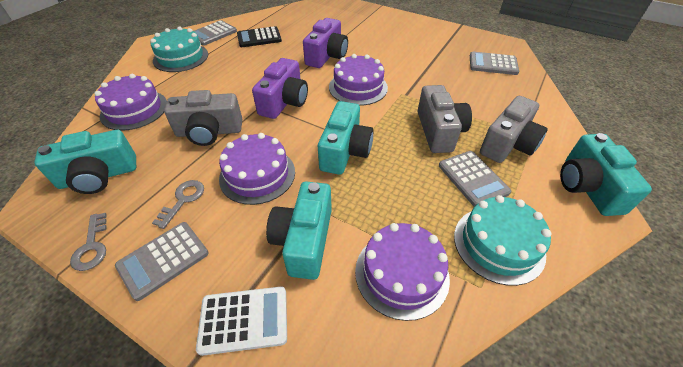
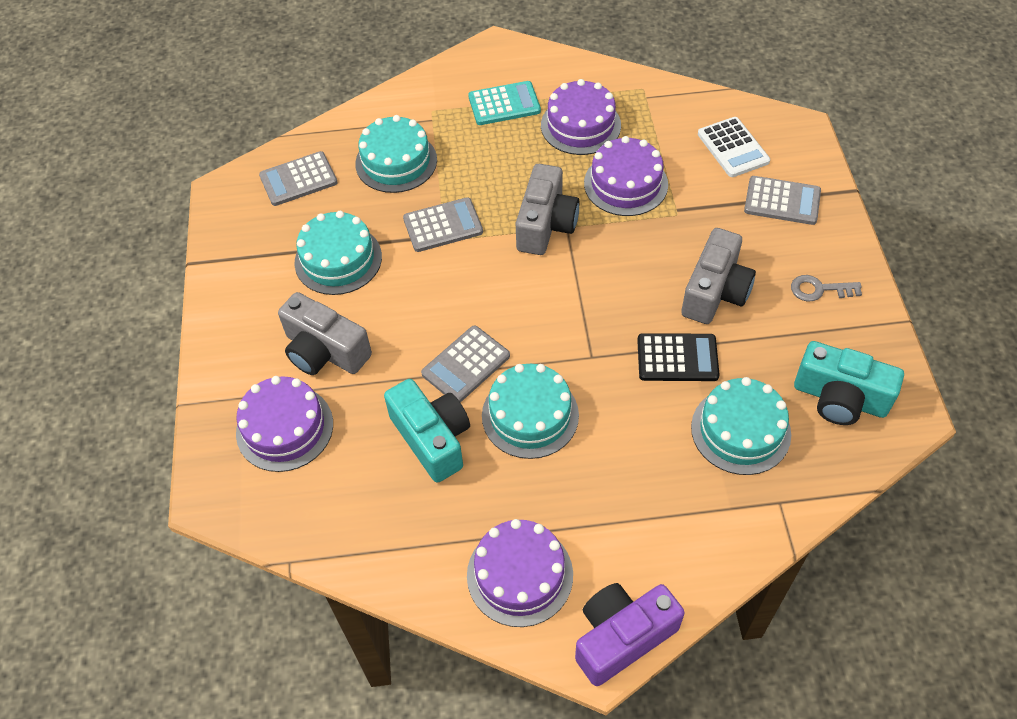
grey key: [70,213,107,271] [152,180,204,229] = 2 -> [791,275,862,302] = 1
purple camera: [252,58,308,119] [303,18,348,68] = 2 -> [575,583,685,686] = 1
turquoise cake: [150,27,208,72] [454,195,551,286] = 2 -> [294,211,382,295] [355,115,437,193] [482,364,579,459] [691,377,791,475] = 4
turquoise calculator: none = 0 -> [468,81,541,125] = 1
turquoise camera: [34,130,136,194] [266,182,332,280] [318,101,373,175] [560,133,652,216] = 4 -> [384,379,470,483] [794,341,904,425] = 2

